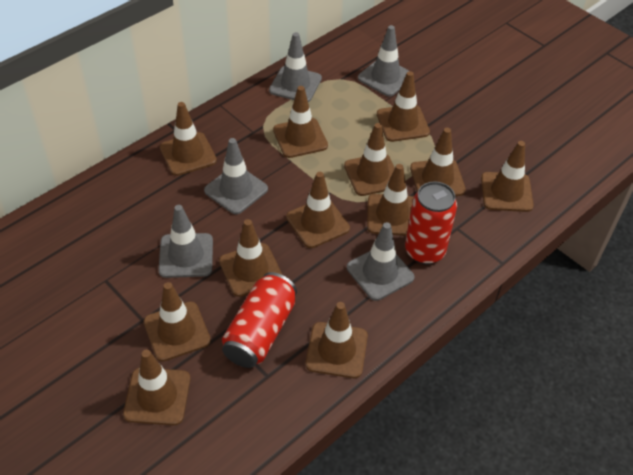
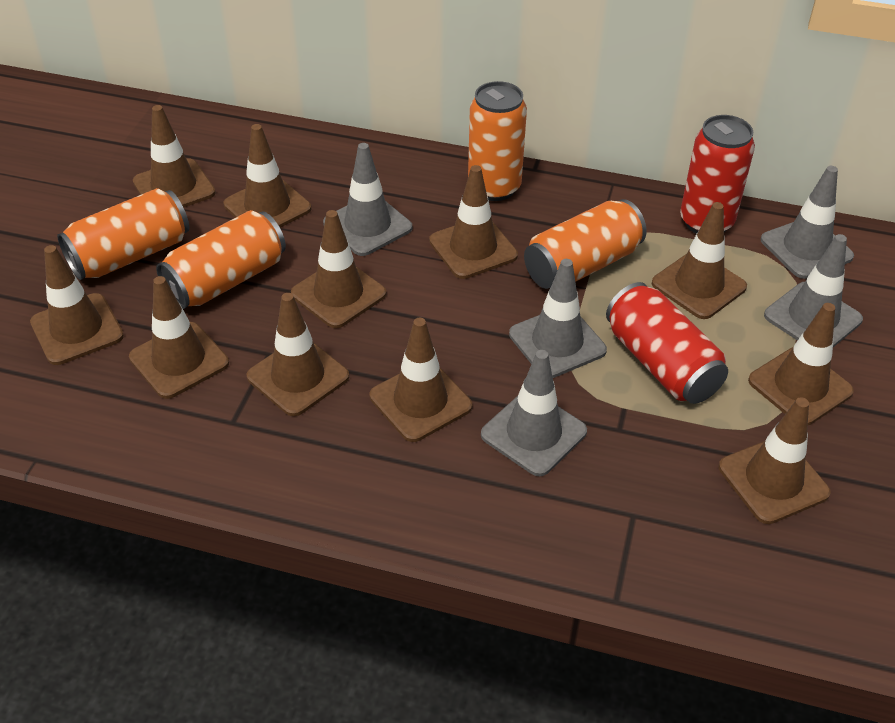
brown traffic cone: [123,349,190,425] [144,282,211,362] [160,102,217,176] [219,219,282,297] [273,86,328,158] [286,172,350,248] [305,302,368,378] [344,123,395,196] [367,164,413,236] [377,71,430,142] [410,128,466,196] [481,141,534,212] = 12 -> [30,245,124,365] [129,276,229,399] [133,105,216,208] [224,124,311,228] [247,293,349,416] [291,210,386,328] [370,318,472,442] [429,165,518,279] [652,202,747,319] [719,397,831,524] [748,303,854,425] = 11
orange can: none = 0 -> [57,188,189,280] [156,210,286,309] [468,81,527,201] [524,199,646,289] = 4

